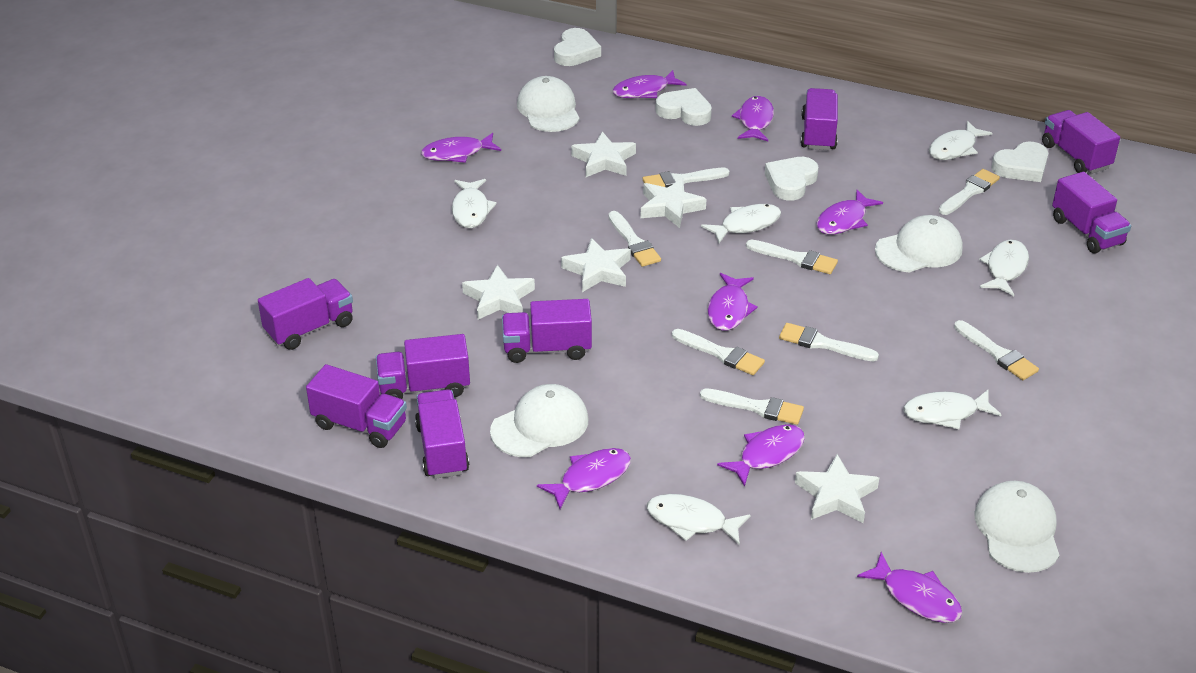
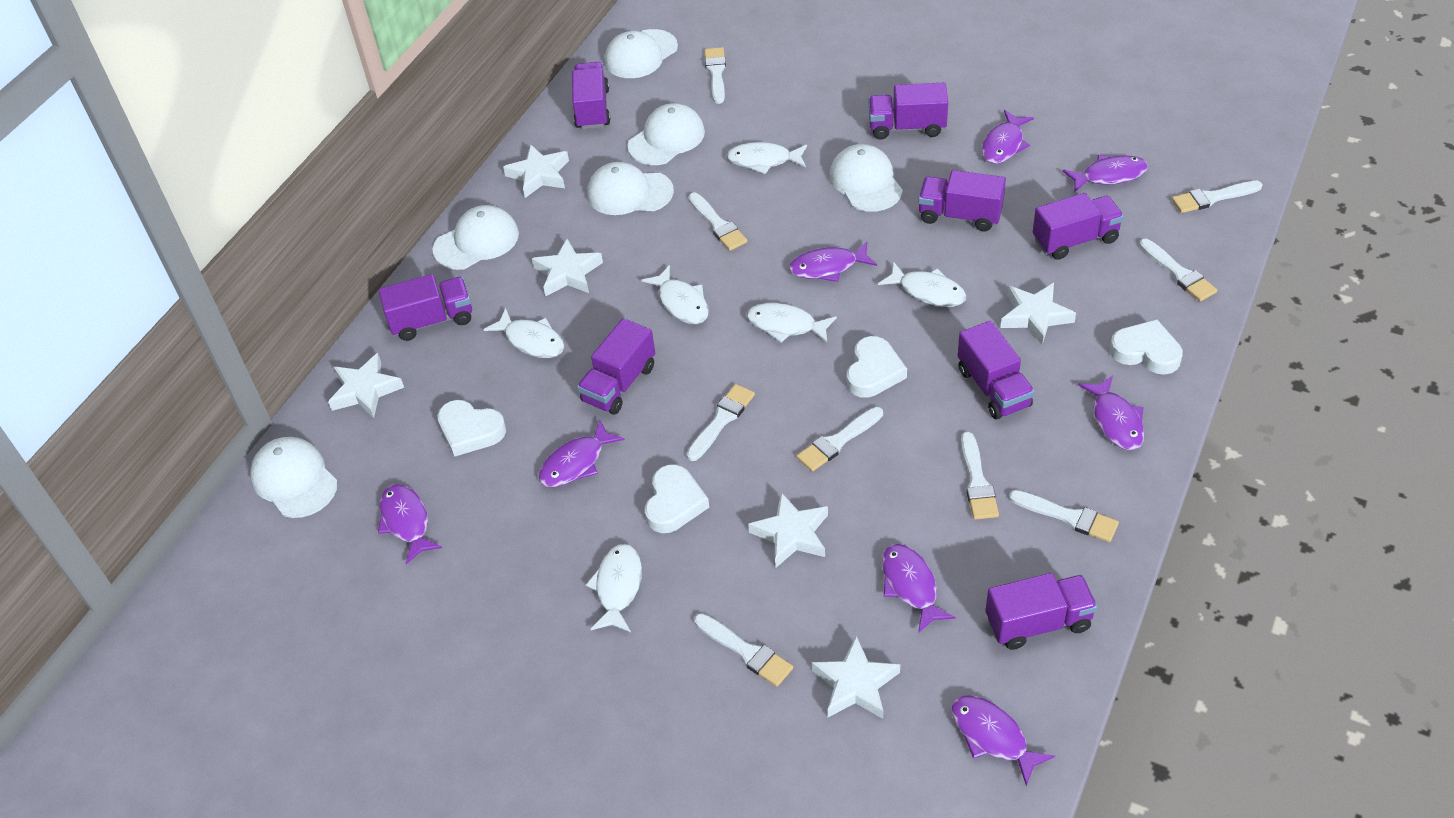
white brush: [608,211,661,267] [643,168,730,188] [672,329,765,375] [700,388,804,425] [746,240,838,274] [779,323,879,361] [939,169,1000,215] [954,320,1039,380] = 8 -> [687,384,755,461] [689,193,748,251] [694,613,793,687] [704,47,726,104] [797,407,883,472] [961,432,999,520] [1009,490,1119,542] [1139,239,1217,301] [1172,181,1263,213] = 9
white cap: [490,384,588,457] [517,76,580,132] [875,215,963,273] [974,481,1060,573] = 4 -> [250,437,338,518] [433,205,519,270] [587,162,674,215] [605,29,678,78] [627,103,705,165] [829,144,903,212] = 6
white star: [462,265,535,320] [561,238,631,292] [571,131,636,177] [641,178,706,228] [795,454,879,523] = 5 -> [328,353,404,418] [503,144,569,198] [532,239,603,296] [748,492,828,568] [812,636,900,719] [1000,283,1076,345] = 6

